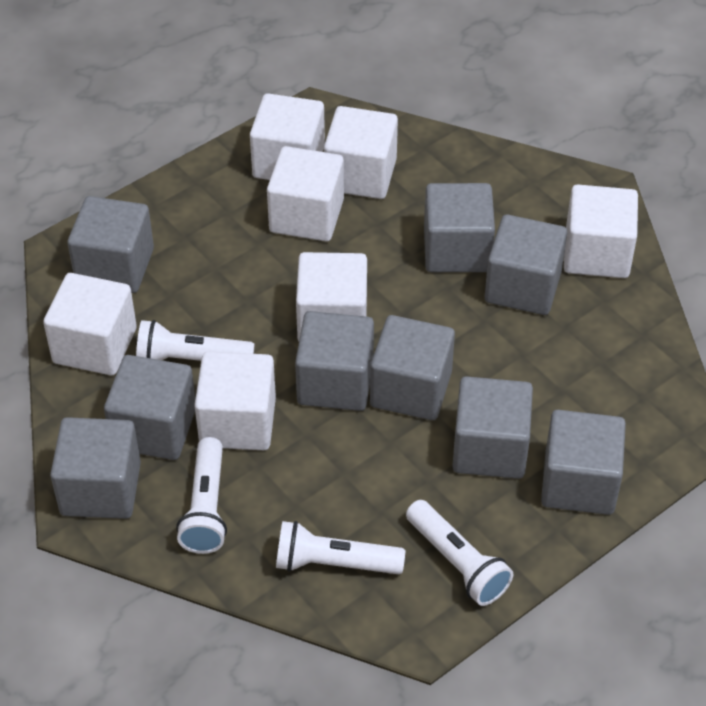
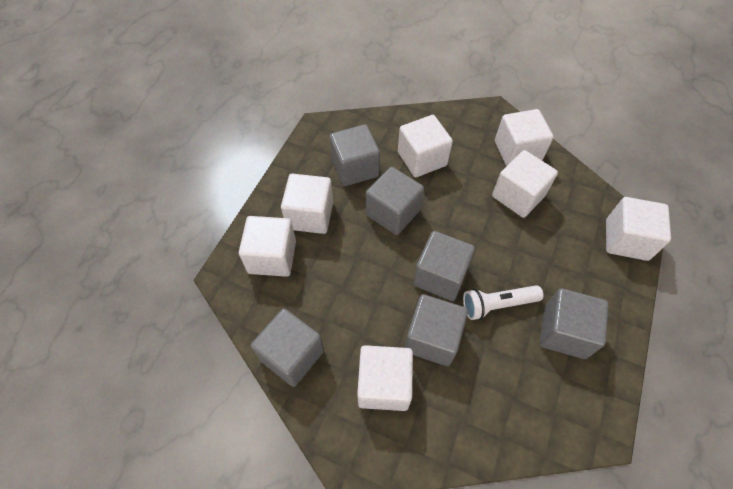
grey cube: [50,417,141,519] [67,196,154,293] [104,355,195,460] [295,311,374,411] [370,315,455,420] [424,183,495,272] [452,376,533,479] [485,215,567,315] [541,410,626,515] = 9 -> [251,308,324,387] [329,124,380,186] [366,167,424,235] [404,294,468,366] [413,231,475,301] [540,288,609,359] = 6
white flashlight: [136,320,255,361] [176,437,227,554] [276,521,405,574] [406,500,513,606] = 4 -> [463,285,543,320] = 1

